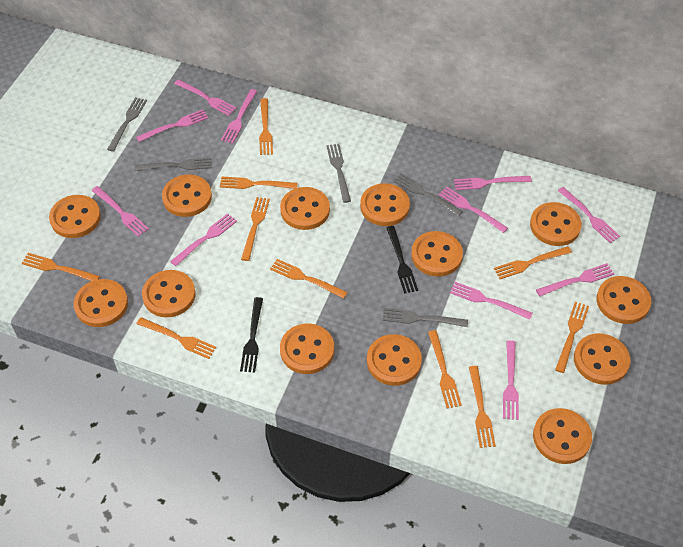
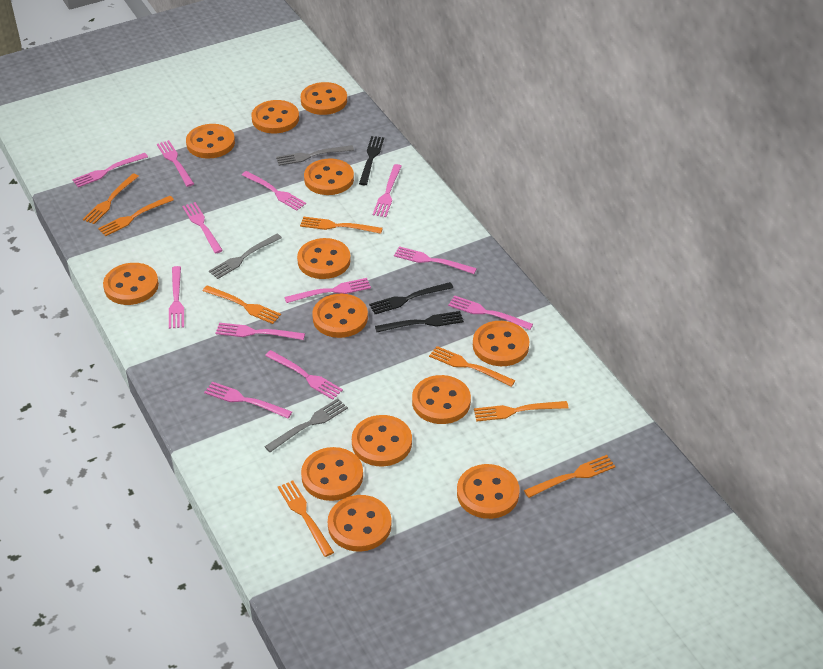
black fork: [240,297,263,373] [386,226,418,294] = 2 -> [359,136,384,185] [369,282,453,314] [375,311,464,332] = 3
grey fork: [107,97,147,152] [135,158,212,171] [327,144,351,203] [382,308,468,327] [393,173,463,216] = 5 -> [209,234,282,279] [264,399,348,452] [276,145,354,166] = 3
orange fork: [21,253,100,281] [136,317,216,359] [220,177,298,189] [241,197,270,261] [259,98,273,155] [270,259,348,299] [428,330,462,408] [469,366,496,448] [494,246,572,279] [555,302,589,373] = 10 -> [83,174,139,224] [98,196,174,236] [203,285,281,324] [278,480,334,557] [300,217,383,234] [429,346,516,387] [474,401,568,422] [524,455,616,498] = 8
pink fork: [92,186,149,237] [136,110,208,142] [170,213,237,266] [174,79,237,116] [221,89,257,144] [438,186,508,233] [450,282,533,320] [454,176,532,190] [503,340,519,420] [536,263,614,296] [558,187,620,243] = 11 -> [72,153,148,188] [157,140,194,187] [169,266,184,329] [182,202,223,254] [204,382,292,418] [216,323,305,340] [242,171,306,211] [265,350,343,400] [285,278,371,303] [373,164,402,217] [394,246,477,274] [448,295,533,330] = 12

